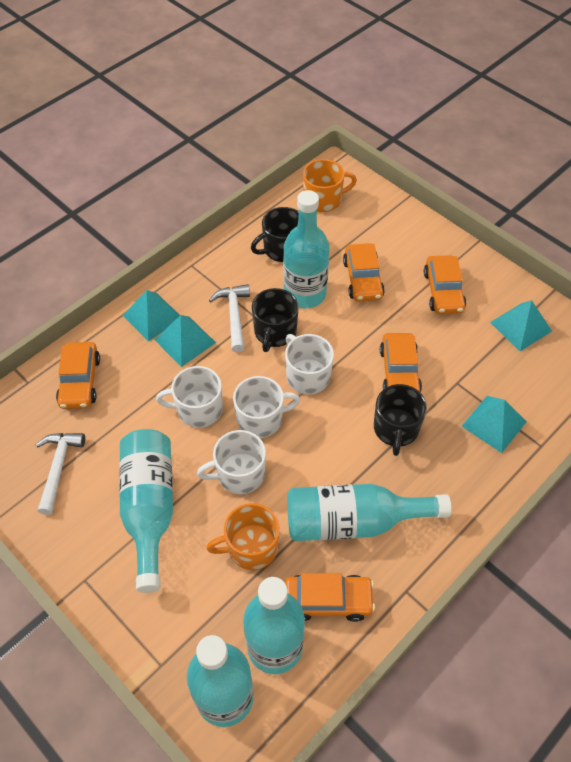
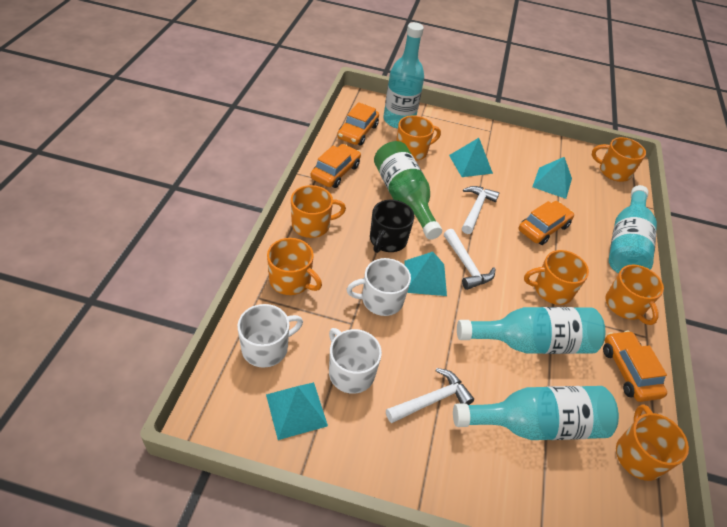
black mug: [251,207,299,262] [252,288,299,352] [374,384,427,456] = 3 -> [370,200,414,253] = 1
green bottle: none = 0 -> [374,141,442,240] = 1
orange car: [56,342,100,409] [285,573,375,622] [343,243,385,302] [380,333,422,393] [424,255,466,314] = 5 -> [310,144,361,188] [337,102,379,145] [519,201,574,245] [603,331,667,402] = 4
orange mug: [206,503,280,570] [303,159,357,212] = 2 -> [267,238,322,295] [291,185,346,238] [396,115,441,161] [524,250,589,305] [592,137,646,182] [606,265,664,325] [616,404,689,481] = 7
turquoise bottle: [119,429,173,593] [187,635,254,727] [243,577,305,674] [283,190,330,308] [287,484,452,541] = 5 -> [383,22,424,129] [453,386,619,440] [457,307,605,354] [609,185,657,273] = 4
white hammer: [36,433,85,515] [209,284,250,352] = 2 -> [386,368,474,423] [444,229,496,290] [462,186,499,234] = 3
white mug: [156,366,223,428] [197,430,266,494] [233,376,300,438] [285,334,334,394] = 4 -> [237,304,303,368] [329,328,382,394] [347,258,411,316] = 3

